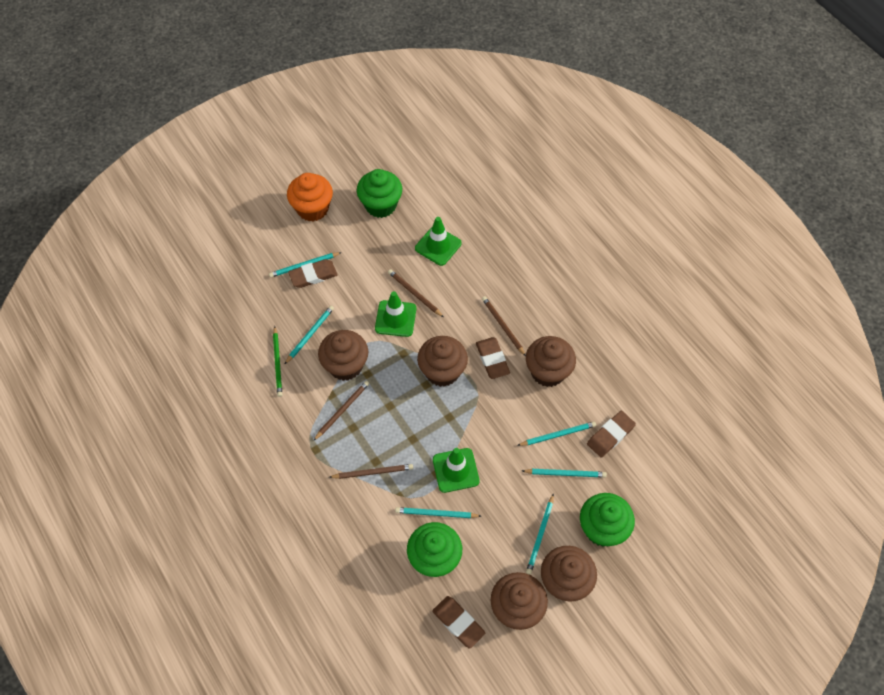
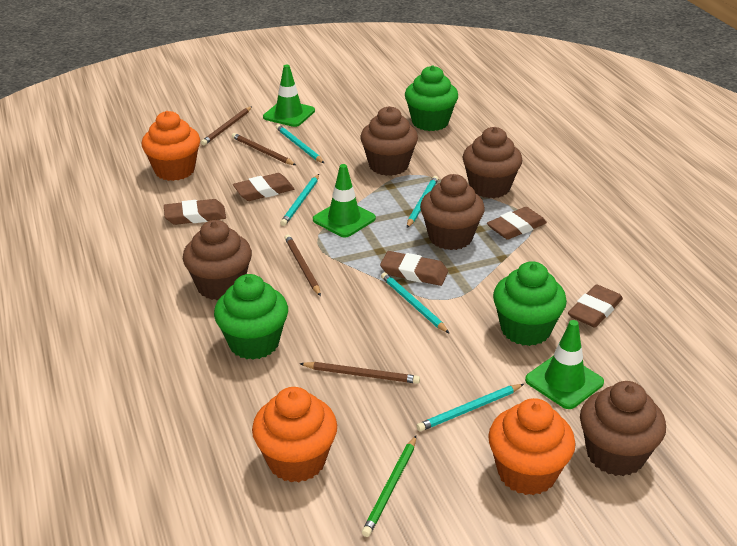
brown eraser: [288,259,338,288] [432,596,485,649] [476,337,510,379] [587,411,636,458] = 4 -> [164,199,226,225] [233,173,294,201] [380,251,448,286] [487,207,547,240] [568,284,623,328] = 5
orange cupcake: [287,173,333,221] = 1 -> [142,111,200,181] [252,387,337,483] [488,398,576,495] = 3
turquoise pencil: [269,252,342,278] [284,306,334,365] [395,507,481,518] [517,422,596,446] [522,469,607,477] [526,493,554,574] = 6 -> [276,124,324,163] [280,174,319,226] [381,272,449,333] [407,176,438,228] [416,384,524,431] = 5

